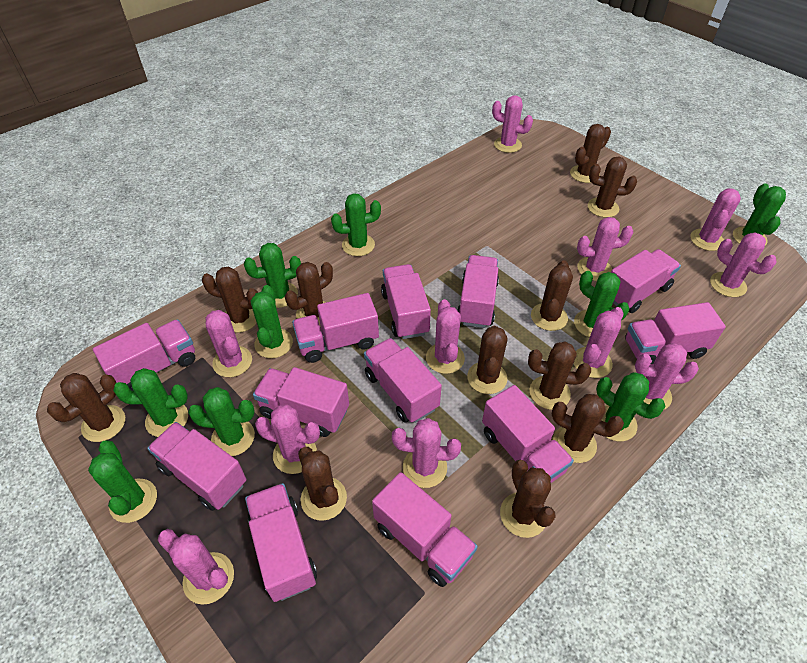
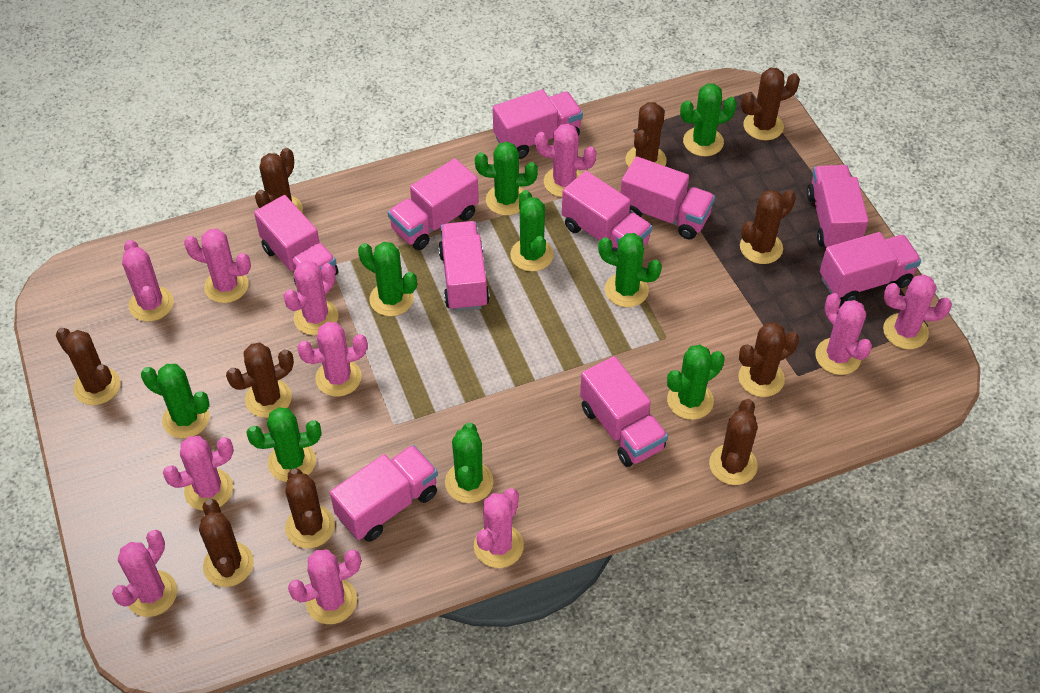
brown cactus: [47,373,125,442] [202,267,258,333] [285,262,333,325] [298,447,347,521] [467,326,508,394] [500,460,556,538] [528,341,591,410] [531,260,573,331] [552,394,624,463] [570,124,611,183] [588,157,637,218] = 11 -> [56,328,120,405] [199,499,254,587] [226,343,294,418] [255,148,303,212] [285,468,335,548] [626,102,667,167] [709,399,758,485] [738,322,799,397] [740,190,796,264] [741,68,800,140] = 10
pink truck: [93,319,195,391] [147,422,246,511] [245,483,317,602] [253,367,349,437] [292,293,379,363] [364,338,442,423] [372,472,478,587] [381,264,431,339] [457,255,499,328] [482,385,574,483] [611,249,681,313] [625,302,726,364] = 12 -> [254,195,338,285] [330,445,438,542] [388,158,479,250] [438,221,490,311] [493,89,583,159] [562,171,652,252] [580,356,668,467] [620,156,715,239] [807,165,869,247] [820,232,921,303] = 10

